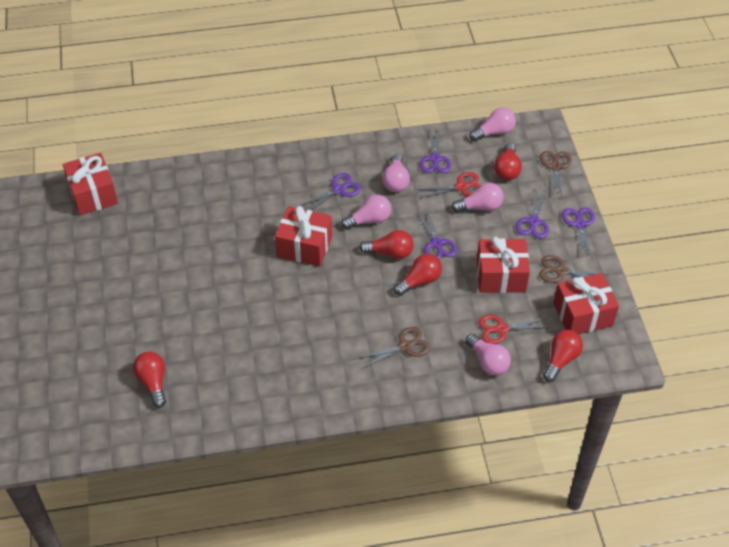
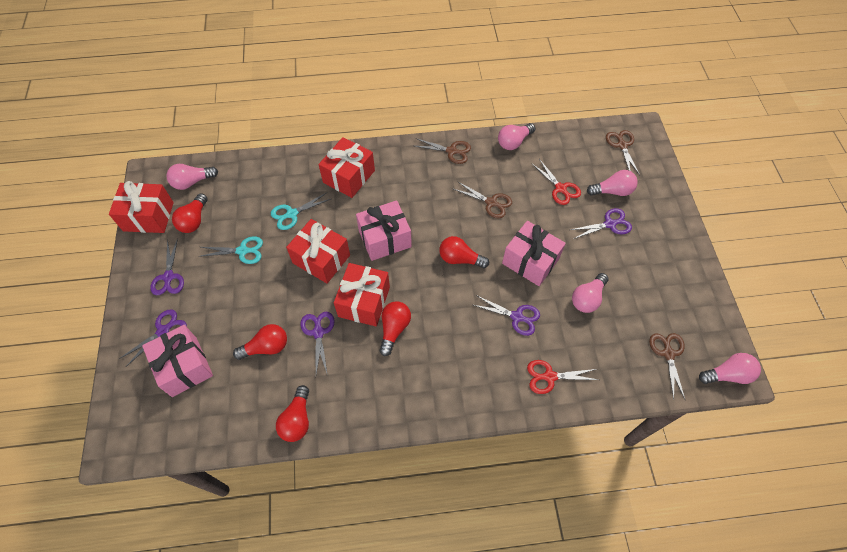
brown scissors: [360,327,430,368] [539,255,609,283] [540,151,572,199] = 3 -> [415,138,471,164] [454,181,512,219] [606,130,640,175] [649,333,685,400] = 4
pink gift: none = 0 -> [142,325,213,397] [356,200,412,261] [502,221,566,286] = 3
turquoise scissors: none = 0 -> [198,236,263,264] [271,193,331,230] = 2

